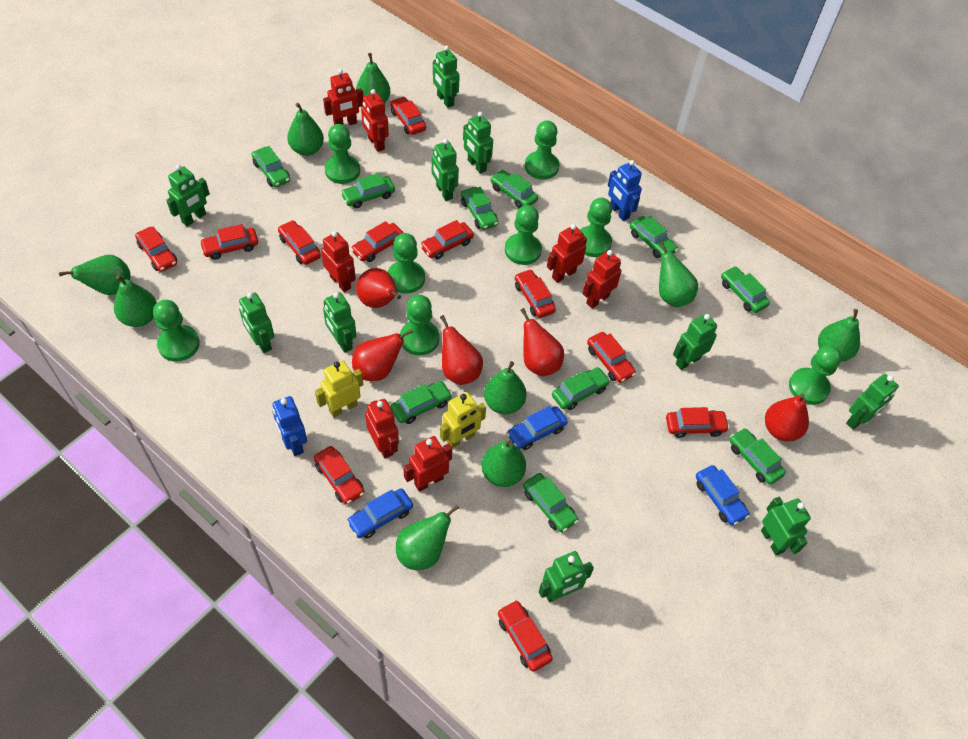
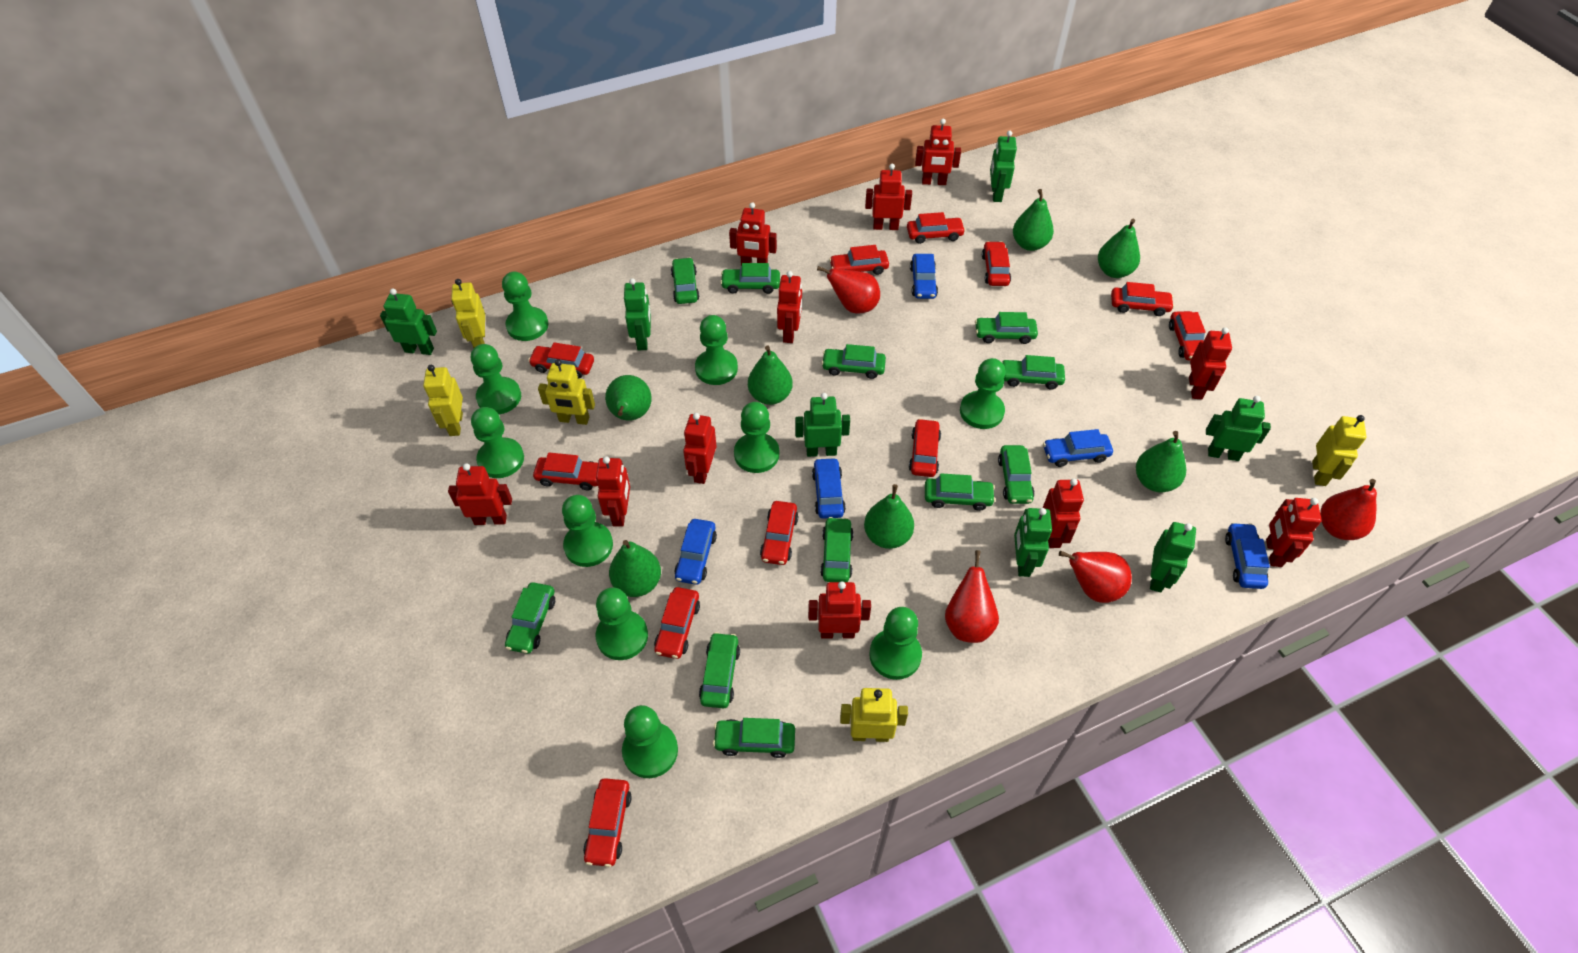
blue car: [346,488,413,538] [506,406,568,450] [696,465,750,525] = 3 -> [674,519,717,585] [812,457,846,519] [910,254,938,299] [1043,429,1113,467] [1225,522,1270,589] = 5
blue robot: [273,396,307,456] [608,160,642,221] = 2 -> none = 0
green car: [252,146,290,187] [340,173,395,208] [391,381,452,424] [461,187,499,230] [490,170,538,208] [523,473,579,532] [552,367,610,410] [630,216,678,258] [721,266,770,313] [729,428,786,485] = 10 -> [505,582,555,654] [671,257,700,304] [699,632,740,708] [713,718,795,758] [720,263,780,294] [820,517,854,582] [821,344,886,379] [925,473,996,511] [975,312,1038,344] [998,445,1035,504] [1001,355,1065,390] = 11
green pawn: [153,300,200,362] [325,124,360,184] [388,233,425,294] [400,295,439,355] [505,205,542,265] [525,121,559,180] [580,198,612,257] [789,345,842,405] = 8 -> [471,344,521,414] [471,407,524,478] [502,272,548,341] [562,495,613,567] [596,587,648,660] [622,705,678,778] [695,315,738,385] [734,402,779,473] [869,607,922,680] [960,358,1006,429] = 10
green pear: [59,255,131,295] [114,275,157,327] [287,103,324,156] [356,53,390,103] [396,504,459,570] [481,440,526,487] [484,361,526,414] [659,241,698,307] [818,309,860,361] = 9 -> [605,375,652,421] [609,540,661,597] [748,346,793,405] [864,484,914,549] [1013,189,1054,251] [1098,219,1140,278] [1136,431,1186,492] = 7
green robot: [166,165,210,227] [239,293,274,353] [323,292,357,353] [432,139,459,201] [433,46,460,108] [463,112,493,174] [539,551,594,602] [673,314,717,370] [761,497,811,555] [846,374,899,430] = 10 -> [380,289,437,355] [624,278,651,350] [795,393,850,457] [990,131,1017,202] [1014,508,1052,577] [1150,522,1196,593] [1206,396,1271,461] = 7
red pear: [352,329,413,381] [356,268,401,308] [440,315,483,385] [520,308,564,376] [765,393,809,441] = 5 -> [817,266,880,314] [945,550,999,643] [1059,550,1132,603] [1320,479,1377,540] = 4
red robot: [321,231,356,292] [323,69,363,125] [361,89,389,152] [365,399,399,458] [403,436,452,492] [547,224,587,283] [582,250,622,309] = 7 -> [448,463,512,525] [596,456,630,527] [683,413,717,484] [729,202,777,266] [777,271,802,343] [808,581,871,638] [865,164,912,230] [915,119,961,185] [1043,479,1084,548] [1189,327,1232,399] [1266,498,1322,567] = 11
yellow robot: [315,360,363,418] [440,392,486,448] = 2 -> [423,365,463,436] [451,279,485,348] [538,359,595,425] [840,688,908,742] [1312,415,1367,486] = 5

